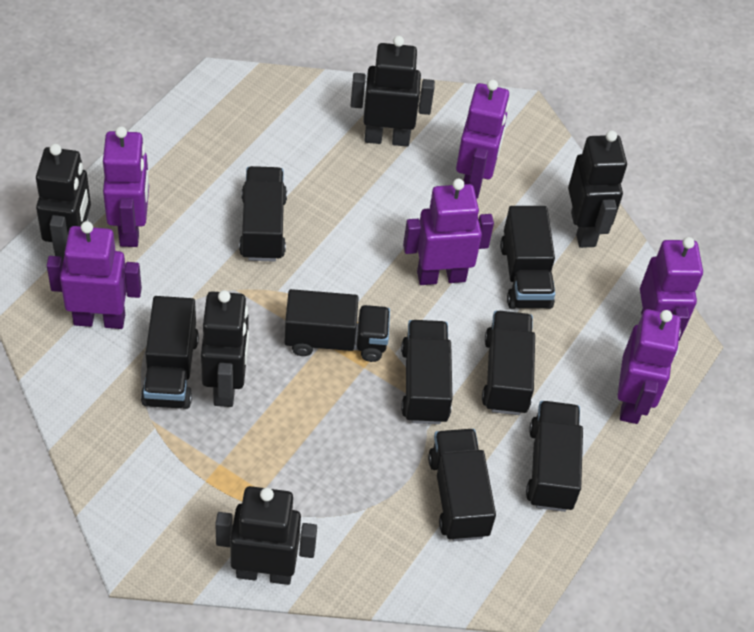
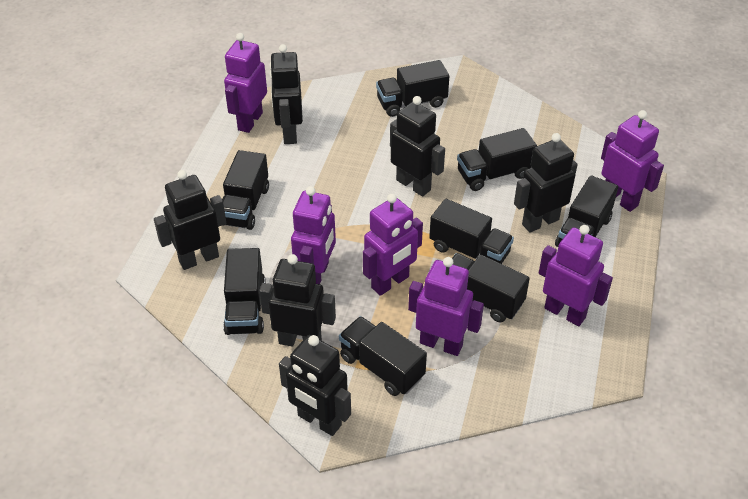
black robot: [36,144,91,261] [201,290,249,407] [215,486,317,585] [350,36,435,147] [568,130,627,248] = 5 -> [154,170,226,270] [259,254,336,347] [270,44,303,144] [279,335,351,436] [390,96,445,197] [514,133,578,233] = 6

